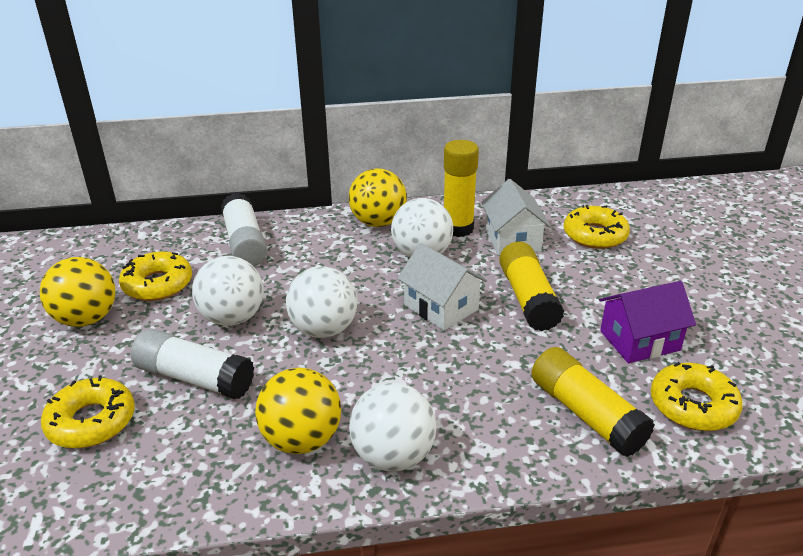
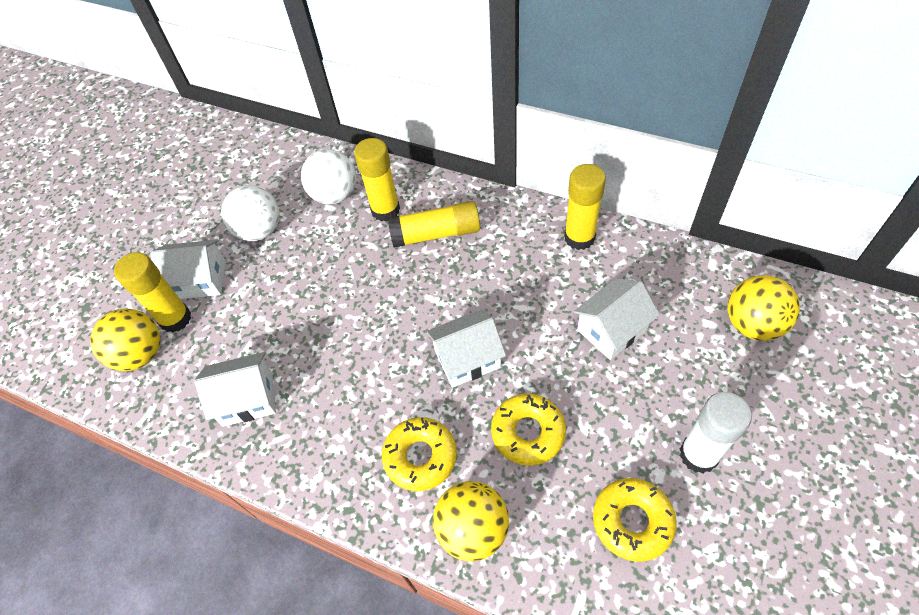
purple house: [599,281,696,363] = 1 -> none = 0
white ball: [192,256,264,326] [286,266,358,338] [349,383,436,471] [391,198,453,257] = 4 -> [221,185,279,241] [301,149,356,204] = 2
white glue stick: [131,328,254,399] [221,193,267,266] = 2 -> [680,392,752,473] = 1
white house: [397,243,487,331] [481,179,551,256] = 2 -> [150,239,226,299] [194,352,276,427] [426,309,506,388] [573,278,660,360] = 4
yellow donut: [41,375,135,448] [119,252,192,301] [564,205,630,249] [651,362,743,431] = 4 -> [382,417,457,491] [491,393,566,466] [593,478,677,562] = 3
yellow glue stick: [444,140,479,237] [499,242,564,331] [531,347,655,457] = 3 -> [114,252,191,333] [354,138,400,221] [388,201,480,248] [564,164,606,250] = 4

